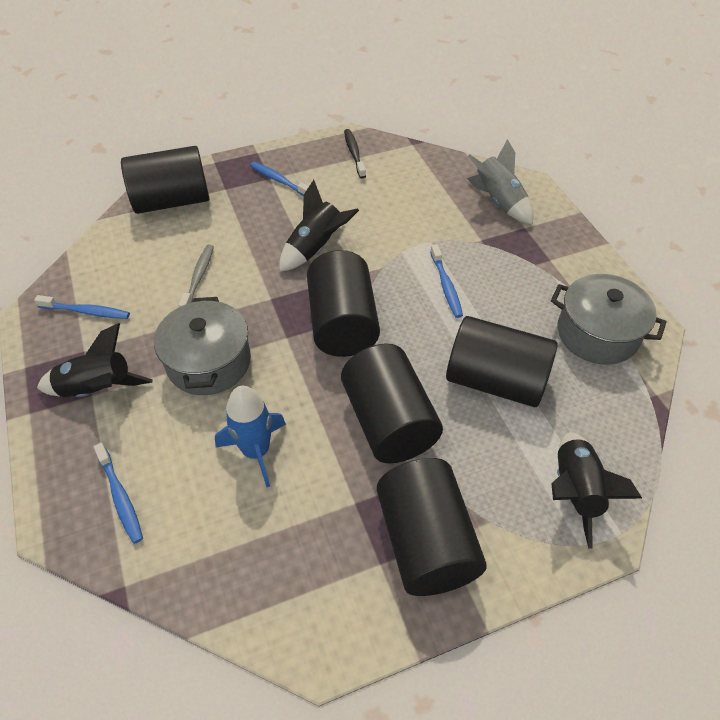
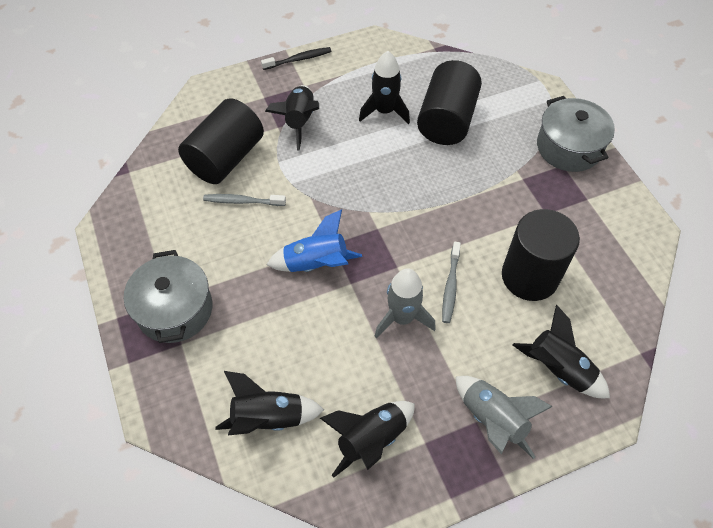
black cylinder: [121,146,210,214] [307,250,380,357] [341,344,443,463] [377,458,487,596] [446,316,557,407] = 5 -> [178,98,264,184] [417,60,482,145] [502,209,580,301] = 3
black rocket: [37,323,153,397] [279,180,359,272] [552,432,643,549] = 3 -> [215,371,324,435] [265,85,319,150] [320,401,415,478] [359,51,410,124] [513,305,610,398] = 5
blue toothbrush: [34,295,130,319] [94,443,143,544] [250,162,309,196] [430,244,463,318] = 4 -> none = 0
grey rocket: [467,139,533,225] = 1 -> [375,268,436,338] [456,376,553,459] = 2
grey toothbrush: [178,244,214,307] = 1 -> [203,194,286,206] [442,242,461,323] = 2

